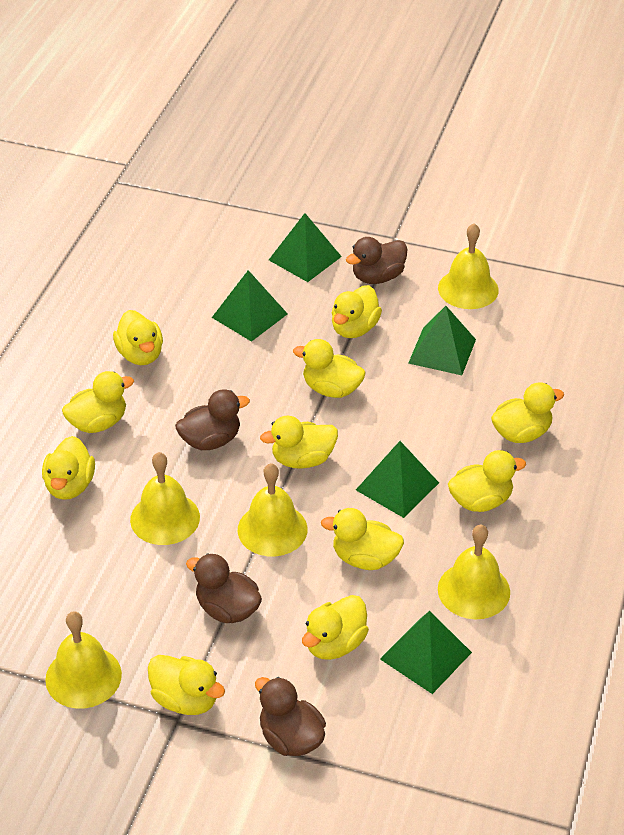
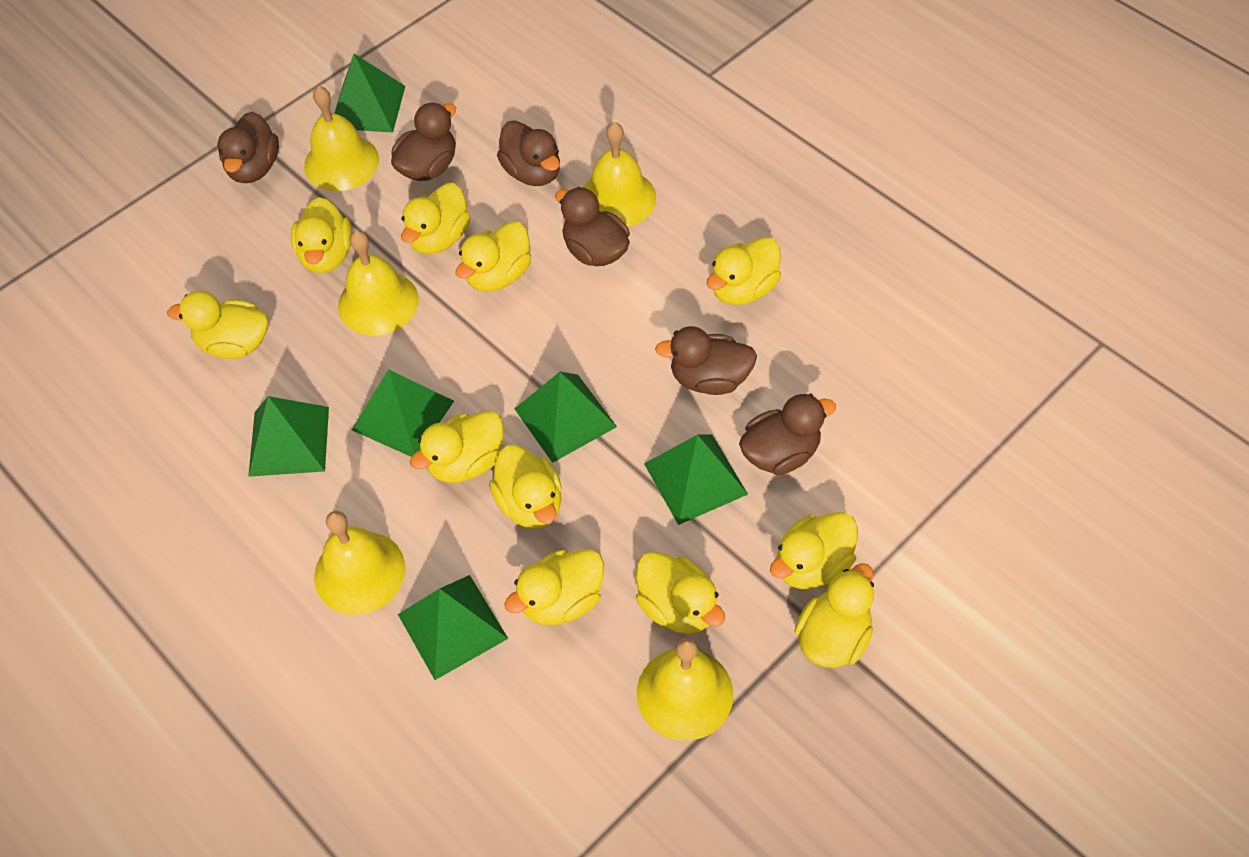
brown duck: [175,389,250,450] [186,553,262,623] [255,677,326,756] [346,237,407,284] = 4 -> [217,112,279,183] [391,103,456,181] [497,120,560,186] [555,187,630,266] [655,326,757,395] [739,394,836,475] = 6
green pyramid: [212,270,288,342] [269,213,342,282] [356,441,439,518] [380,611,472,694] [408,306,476,375] = 5 -> [248,396,329,477] [335,54,405,133] [352,369,454,457] [398,575,508,680] [515,372,617,463] [644,434,748,525] = 6

